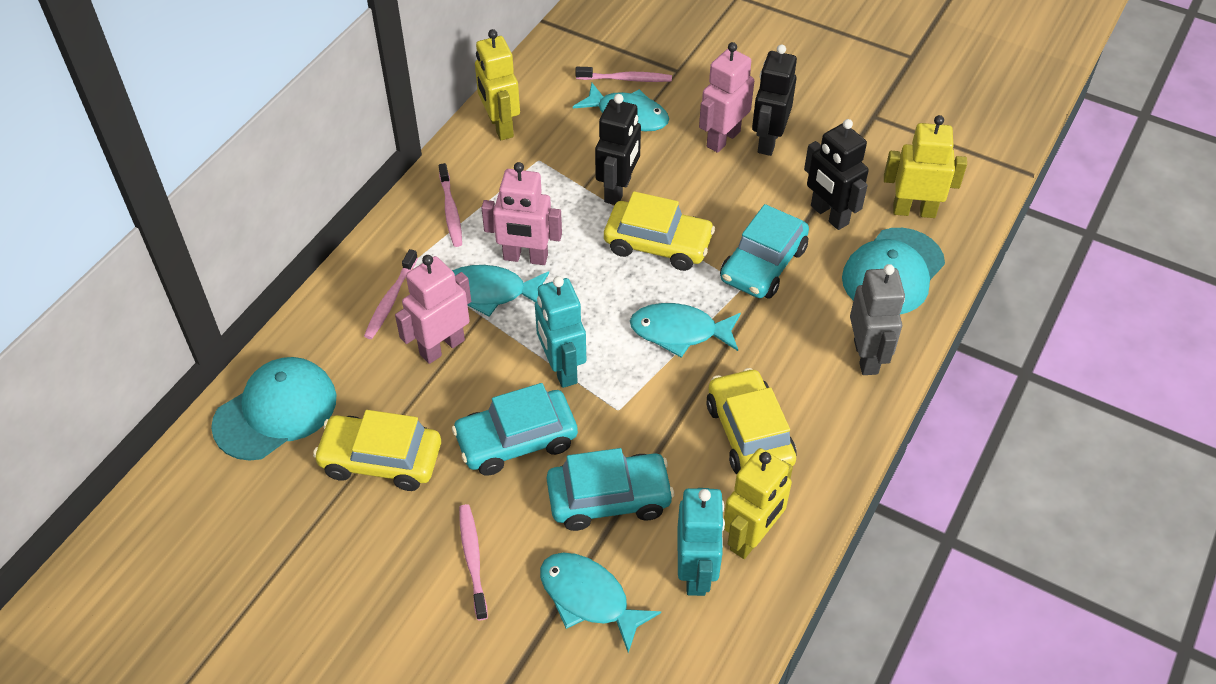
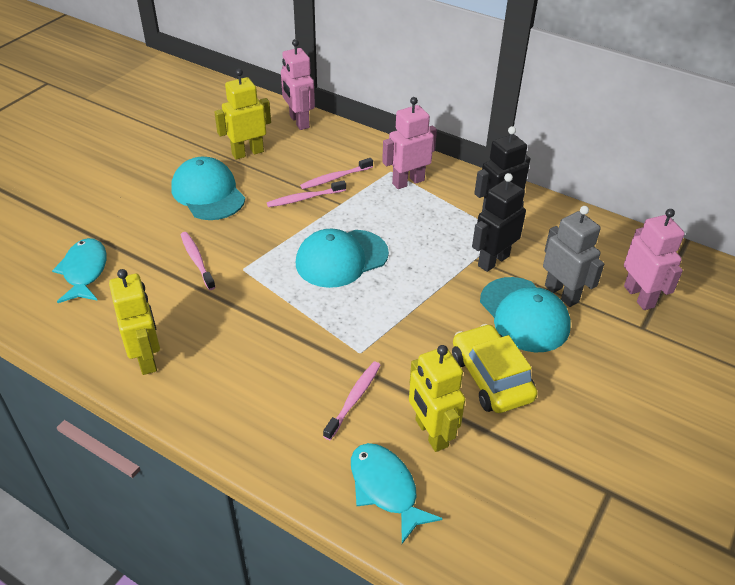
black robot: [595,94,641,205] [752,44,797,156] [804,119,869,230] = 3 -> [472,173,526,272] [474,126,530,212] = 2
turquoise cap: [211,357,336,461] [842,228,945,314] = 2 -> [171,157,245,220] [296,229,389,288] [480,277,571,352] = 3
turquoise car: [452,383,578,476] [547,448,674,531] [720,204,809,299] = 3 -> none = 0
turquoise fish: [452,265,549,317] [540,553,661,653] [573,82,669,131] [630,303,741,358] = 4 -> [52,238,107,303] [351,443,443,544] = 2
turquoise robot: [535,276,586,388] [677,488,725,596] = 2 -> none = 0
yellow car: [313,410,441,491] [604,191,715,271] [706,368,796,474] = 3 -> [452,324,538,413] = 1

